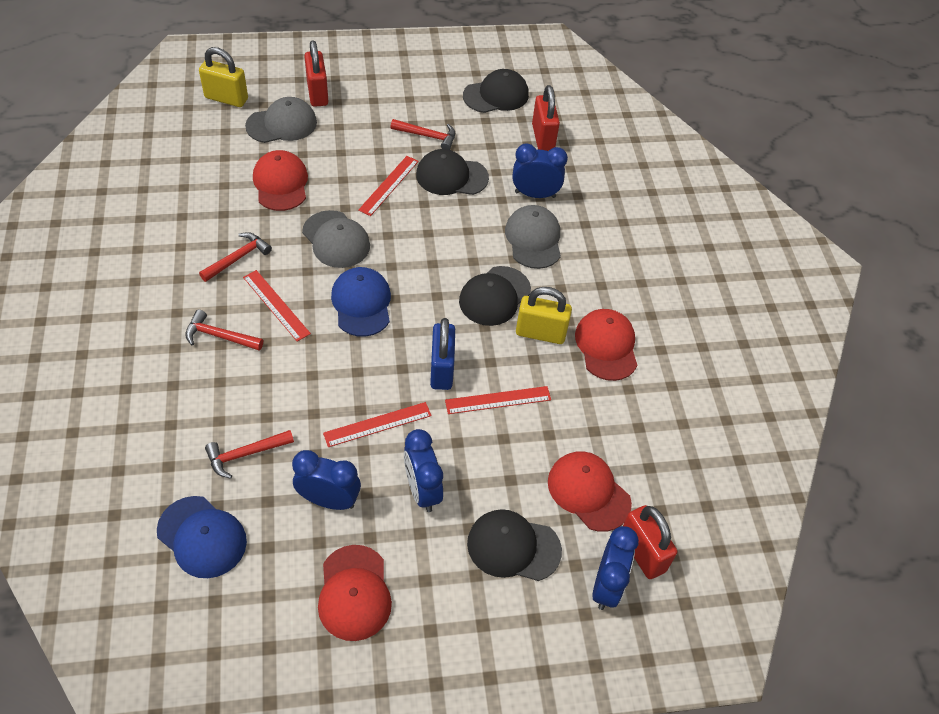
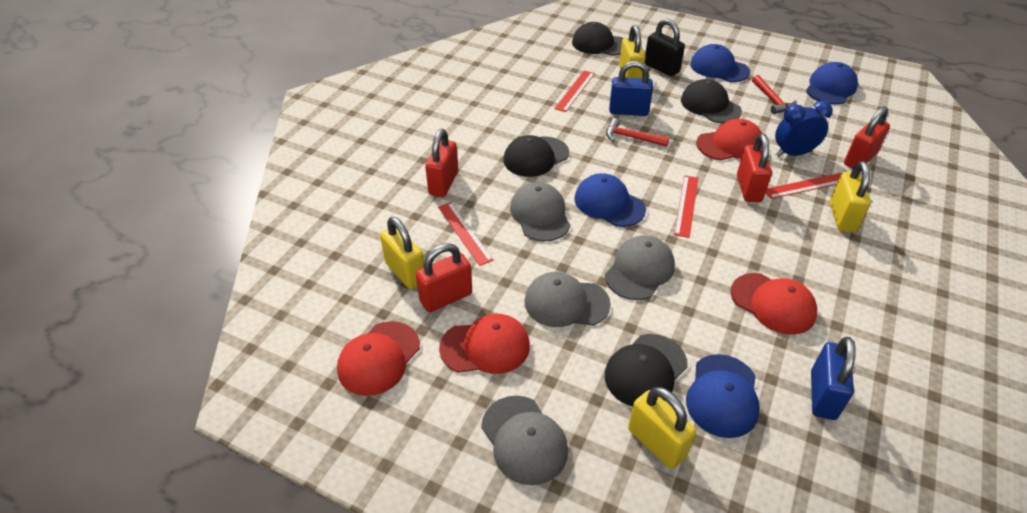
black padlock: none = 0 -> [645,19,685,76] = 1
blue cap: [157,496,247,578] [331,267,391,337] = 2 -> [575,173,646,227] [686,354,760,438] [690,44,750,82] [806,62,858,105] = 4
blue clock: [292,450,361,510] [404,429,443,512] [512,143,568,198] [592,526,639,610] = 4 -> [775,101,833,157] = 1
blue padlock: [430,318,455,390] = 1 -> [609,61,653,116] [811,337,856,420] = 2
grey cap: [245,97,317,143] [302,210,370,268] [505,205,561,269] = 3 -> [481,396,568,485] [510,182,571,242] [525,272,611,327] [605,235,675,300] = 4
red hammer: [185,310,263,351] [199,232,272,282] [205,430,294,479] [390,119,455,150] = 4 -> [606,118,669,147] [752,75,797,114] = 2
red padlock: [304,40,328,107] [532,85,560,151] [623,505,677,579] = 3 -> [416,243,472,312] [425,129,458,197] [737,134,772,202] [844,106,890,169] = 4
yellow padlock: [199,47,248,107] [516,287,572,344] = 2 -> [380,217,424,289] [619,25,646,78] [628,387,696,469] [830,161,871,232] = 4

